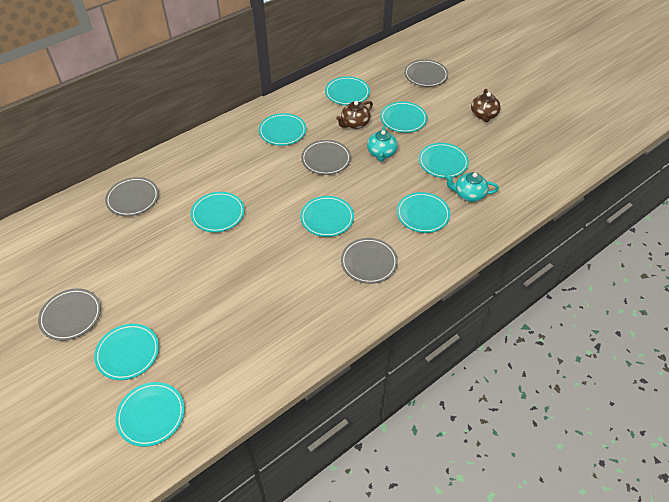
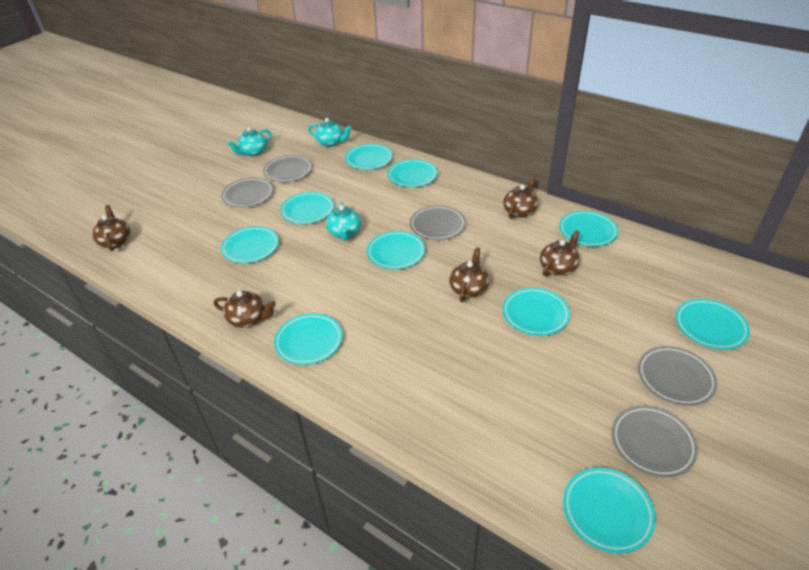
brown teapot: [336,101,373,129] [471,89,501,122] = 2 -> [92,205,130,251] [214,291,276,328] [449,247,489,302] [503,176,538,219] [540,230,580,277] = 5
turquoise plate: [94,324,159,380] [116,382,185,447] [191,192,245,232] [259,113,306,146] [300,196,354,237] [325,76,370,105] [380,101,427,133] [397,192,450,233] [419,143,469,178] = 9 -> [221,226,279,263] [274,313,343,365] [280,192,334,224] [345,144,393,170] [367,231,425,269] [388,159,438,187] [502,288,570,336] [559,211,618,247] [563,468,656,553] [675,299,750,350] = 10
turquoise teapot: [367,125,398,162] [445,172,499,202] = 2 -> [228,127,271,156] [308,118,352,147] [326,202,361,241] = 3

